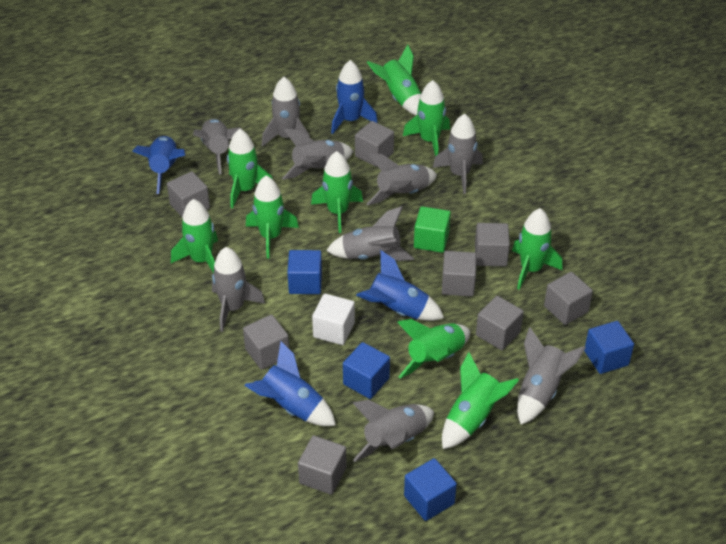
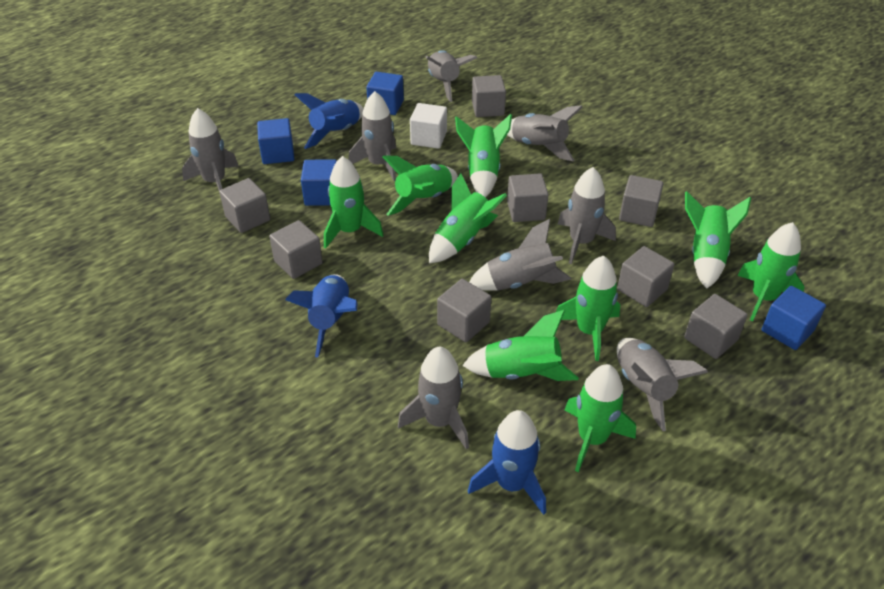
blue rocket: [132,136,185,194] [244,341,336,426] [331,60,378,134] [356,250,444,321] = 4 -> [285,274,358,357] [295,93,364,149] [468,410,546,515] = 3
green cube: [414,206,451,253] = 1 -> none = 0
grey rocket: [193,119,244,175] [212,247,265,332] [262,77,310,146] [282,129,354,180] [326,206,414,261] [353,400,434,462] [367,153,437,205] [433,114,483,194] [517,327,586,425] = 9 -> [182,108,238,191] [349,91,396,181] [398,346,469,449] [425,50,477,102] [469,219,571,291] [507,105,583,161] [558,167,616,264] [617,338,708,431] = 8

